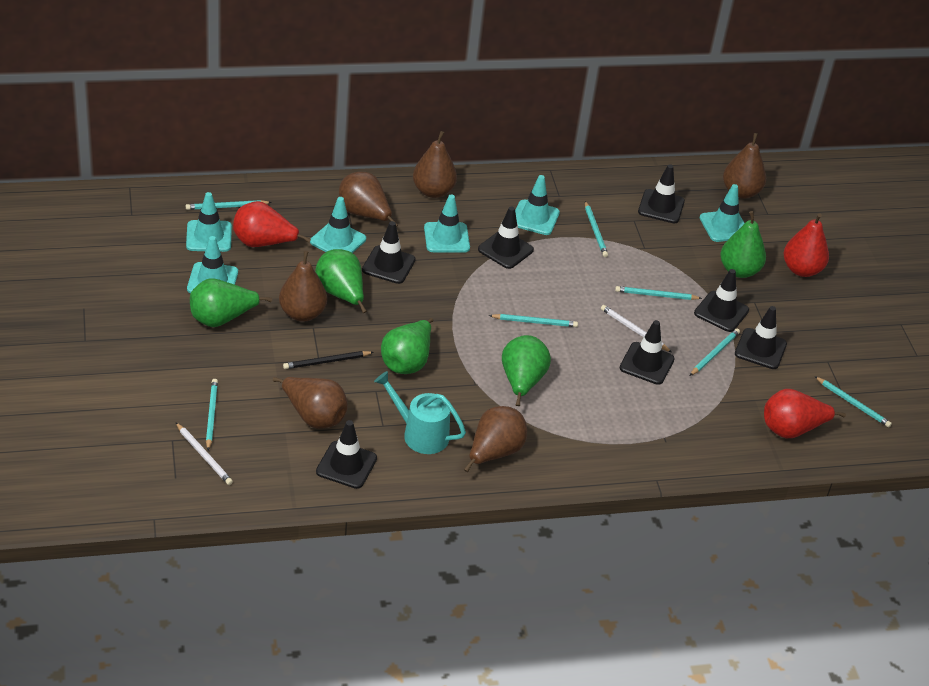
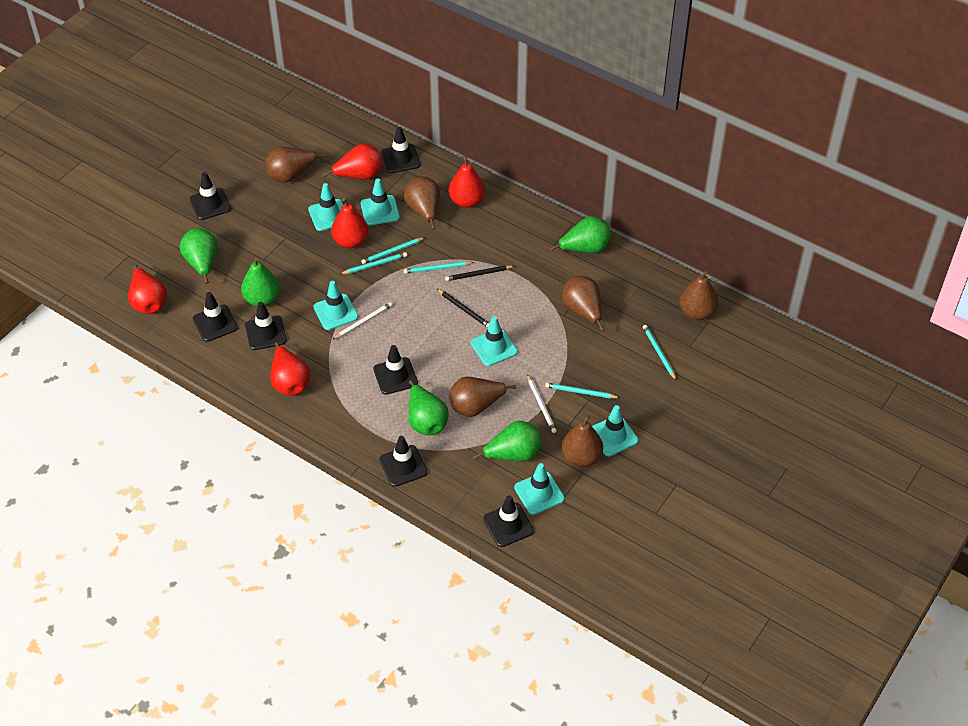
black pencil: [283,351,374,369] = 1 -> [437,289,490,328] [445,265,514,281] = 2
red pear: [233,201,311,247] [764,389,846,438] [783,213,829,277] = 3 -> [128,265,167,314] [271,342,310,396] [323,144,382,180] [331,198,369,248] [449,156,485,208] = 5
turquoise pencil: [186,200,272,210] [206,379,218,451] [489,314,578,327] [585,201,608,257] [615,286,702,300] [690,328,740,376] [814,376,892,427] = 7 -> [340,252,407,274] [361,237,425,264] [404,261,474,274] [545,383,620,398] [643,325,677,381] = 5
turquoise watering can: [374,371,466,454] = 1 -> none = 0

